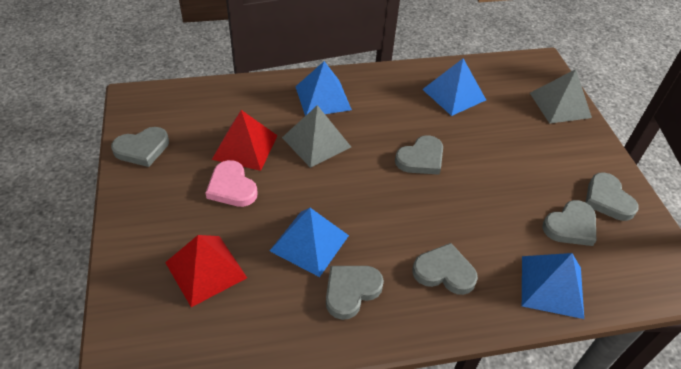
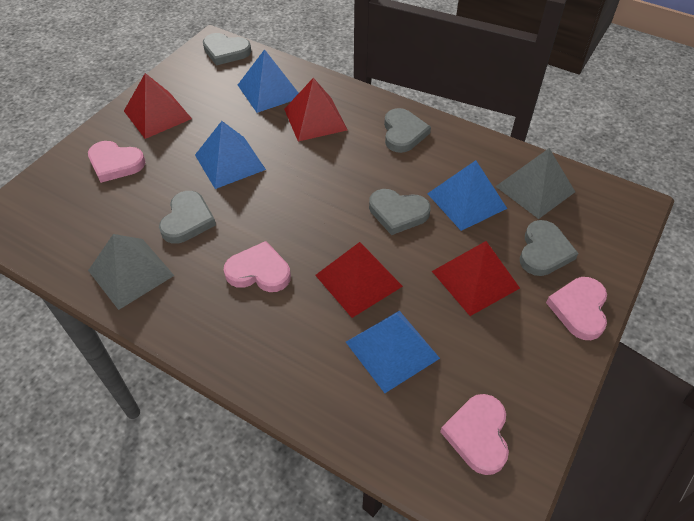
grey heart: [111,127,169,167] [326,266,384,320] [395,135,443,175] [412,243,478,295] [542,200,596,246] [585,172,639,221] = 6 -> [159,191,216,244] [203,33,251,66] [369,189,431,235] [384,108,431,153] [520,220,579,276] = 5
pink heart: [206,160,258,207] = 1 -> [88,141,145,183] [224,241,291,292] [440,394,509,475] [546,277,607,340] = 4
red pyramid: [165,235,247,307] [212,110,278,171] = 2 -> [124,73,192,139] [284,78,347,142] [315,242,403,318] [432,241,520,316] = 4

